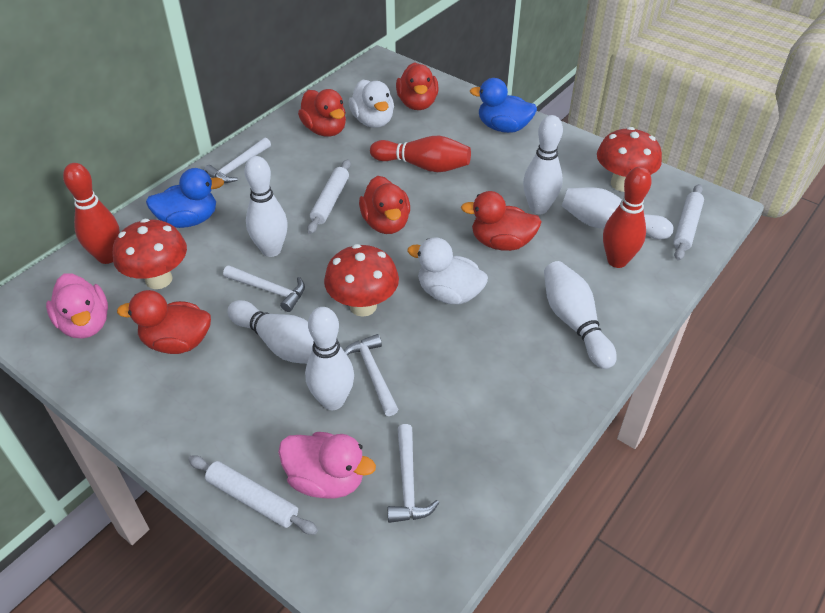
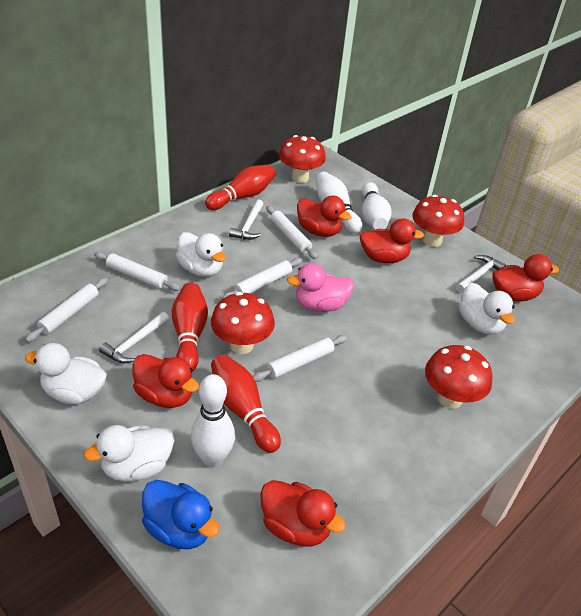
blue duck: [146,168,224,228] [470,78,537,133] = 2 -> [142,480,220,549] = 1
pink duck: [46,274,108,339] [278,432,376,499] = 2 -> [287,263,354,312] = 1
red mushroom: [113,219,187,289] [324,244,399,317] [597,127,662,192] = 3 -> [211,292,275,354] [279,135,326,183] [412,195,464,247] [425,345,493,409] = 4
white bowling pin: [227,300,314,364] [244,156,288,257] [305,307,354,410] [523,115,563,214] [544,261,617,369] [562,188,673,239] = 6 -> [191,374,235,467] [316,172,362,234] [362,182,391,229] = 3
white duck: [349,80,394,128] [407,238,488,304] = 2 -> [25,343,107,405] [84,425,175,482] [176,232,226,277] [459,283,515,335] = 4
white hammer: [204,137,271,183] [223,265,305,312] [344,334,399,416] [388,424,439,523] = 4 -> [99,312,169,363] [229,199,263,240] [456,255,506,293] = 3
white rolling pin: [188,456,318,535] [307,159,351,234] [673,184,704,261] = 3 -> [25,278,108,342] [94,252,181,291] [222,258,302,299] [253,335,347,382] [266,206,318,259] = 5

